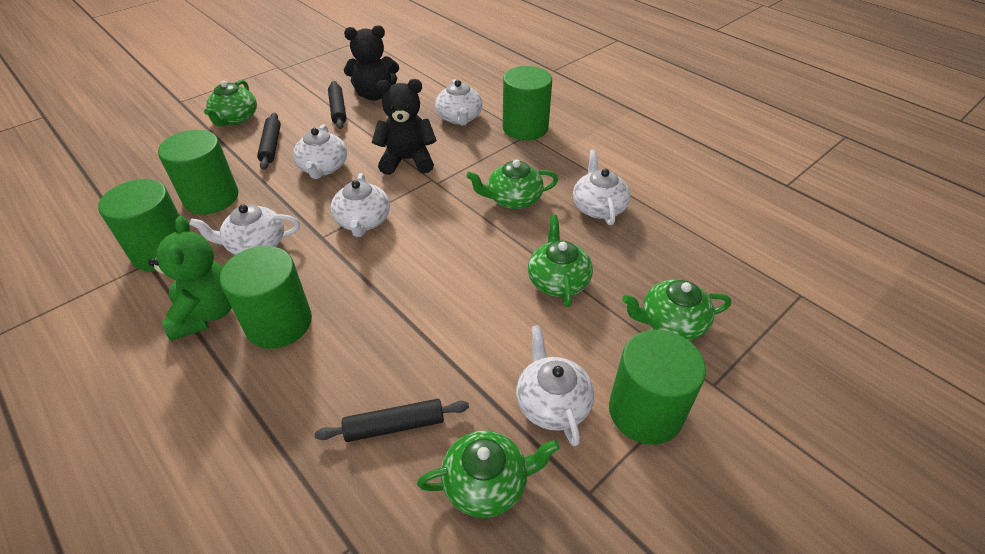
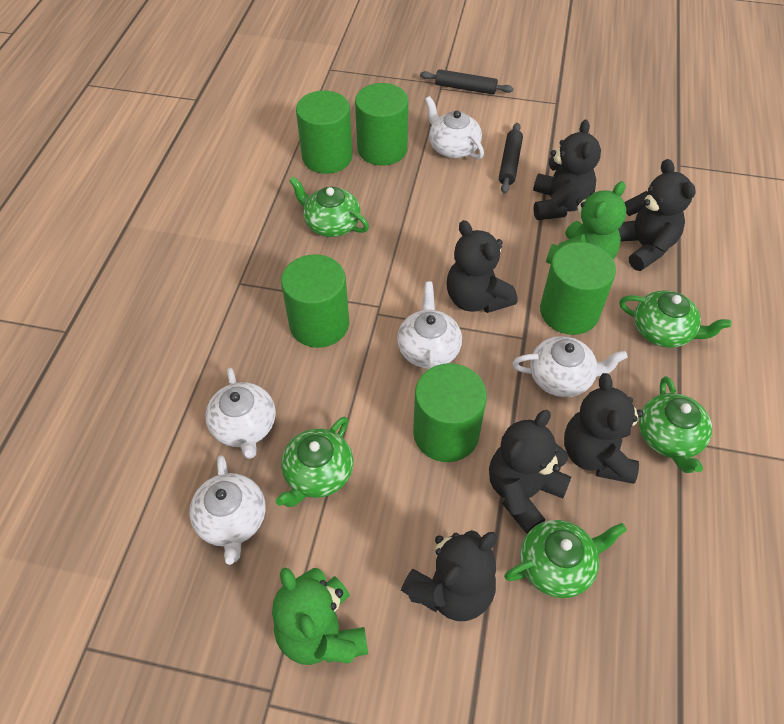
black rolling pin: [257,113,281,170] [315,399,469,442] [328,81,346,129] = 3 -> [420,69,513,95] [499,123,523,194] = 2
black teddy bear: [344,25,399,101] [372,79,437,175] = 2 -> [401,530,497,621] [447,220,517,313] [489,410,571,534] [533,120,601,220] [564,373,644,484] [618,159,696,271] = 6
green teddy bear: [148,216,232,341] = 1 -> [272,567,368,665] [546,181,626,264] = 2
white teapot: [190,204,300,255] [293,124,347,179] [331,173,390,237] [435,79,483,126] [516,325,594,446] [573,149,631,225] = 6 -> [189,455,265,565] [205,368,276,459] [397,282,462,370] [425,96,484,159] [512,336,628,397] = 5

